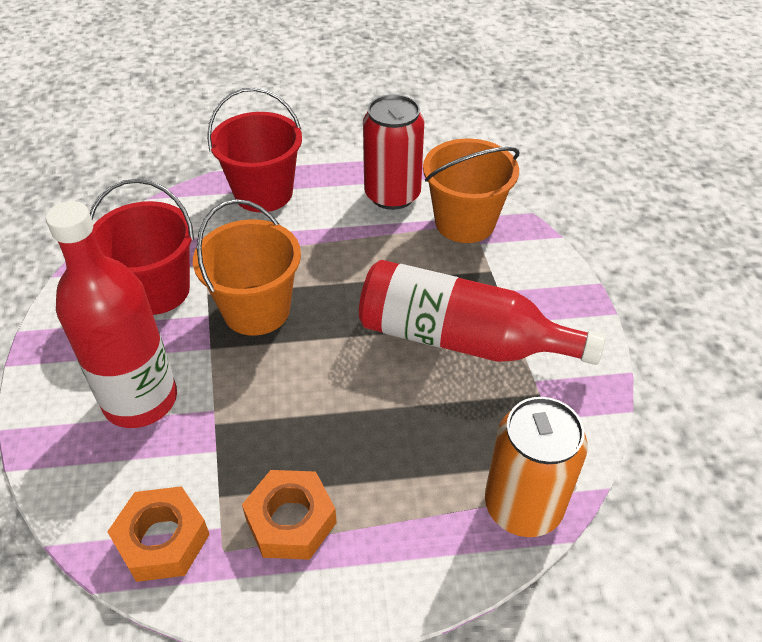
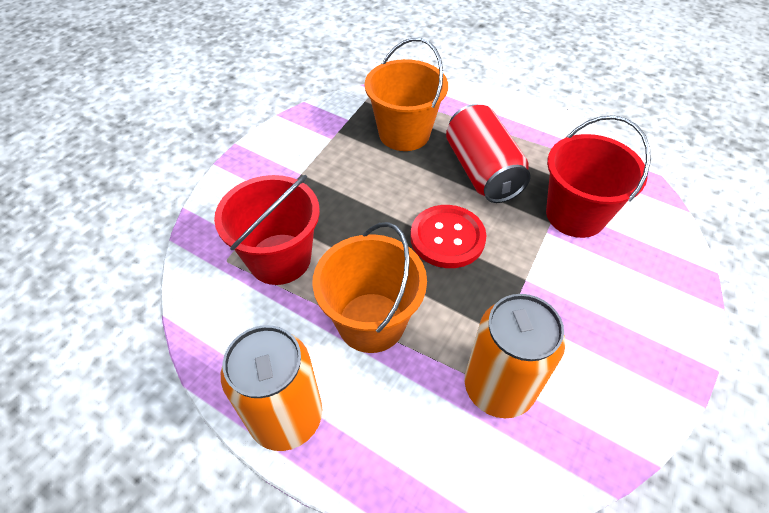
orange can: [485,397,588,537] = 1 -> [221,325,322,451] [465,294,566,418] = 2
orange nut: [107,486,210,582] [242,470,337,560] = 2 -> none = 0
red bottle: [46,201,177,428] [359,260,605,365] = 2 -> none = 0
red button: none = 0 -> [410,205,487,268] = 1

